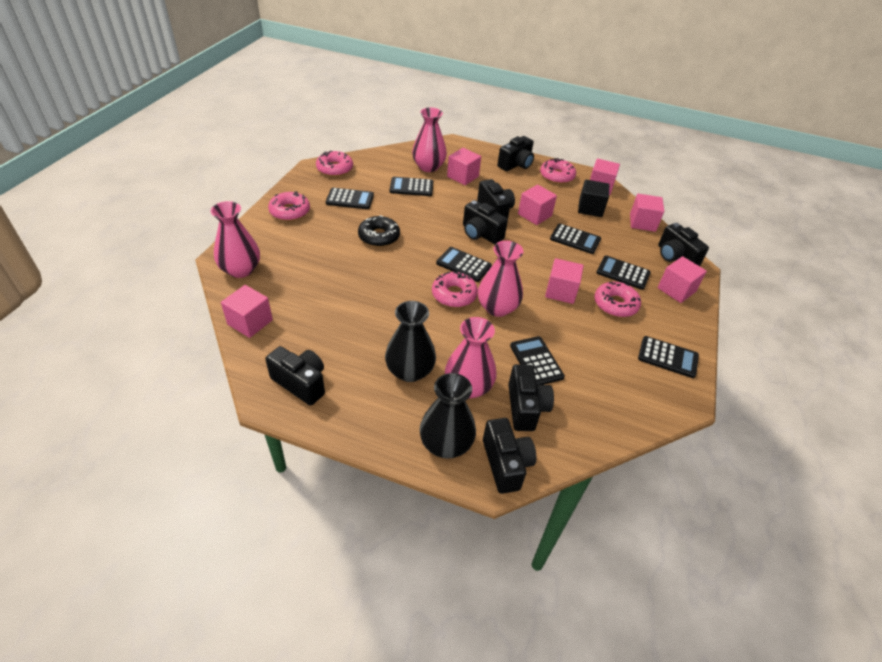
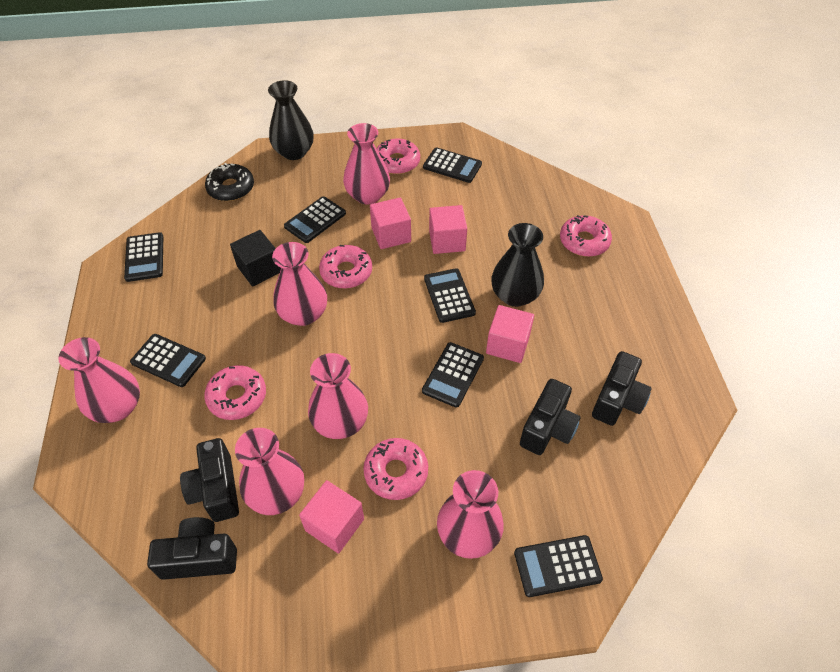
black camera: [265,346,325,406] [463,200,508,244] [477,179,515,219] [483,418,536,494] [497,136,534,171] [508,364,554,431] [658,223,709,266] = 7 -> [147,517,237,580] [180,438,239,522] [520,379,580,455] [592,351,651,426] = 4
pink cube: [221,285,273,338] [447,148,481,185] [518,185,557,225] [545,258,584,304] [590,159,620,195] [630,194,664,232] [658,256,707,303] = 7 -> [299,480,364,553] [370,198,411,249] [429,205,467,254] [486,305,534,363] = 4
pink vase: [210,201,260,278] [412,107,447,172] [445,317,496,398] [478,241,523,317] = 4 -> [58,337,140,423] [235,428,304,515] [272,242,327,326] [308,353,368,439] [343,123,390,205] [437,470,504,559] = 6

